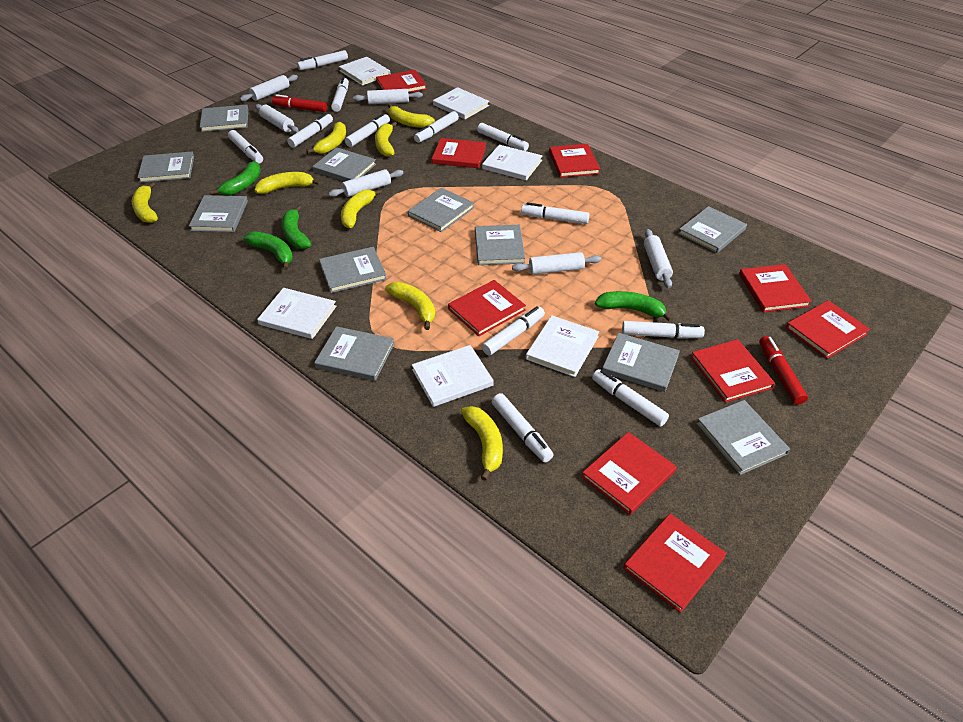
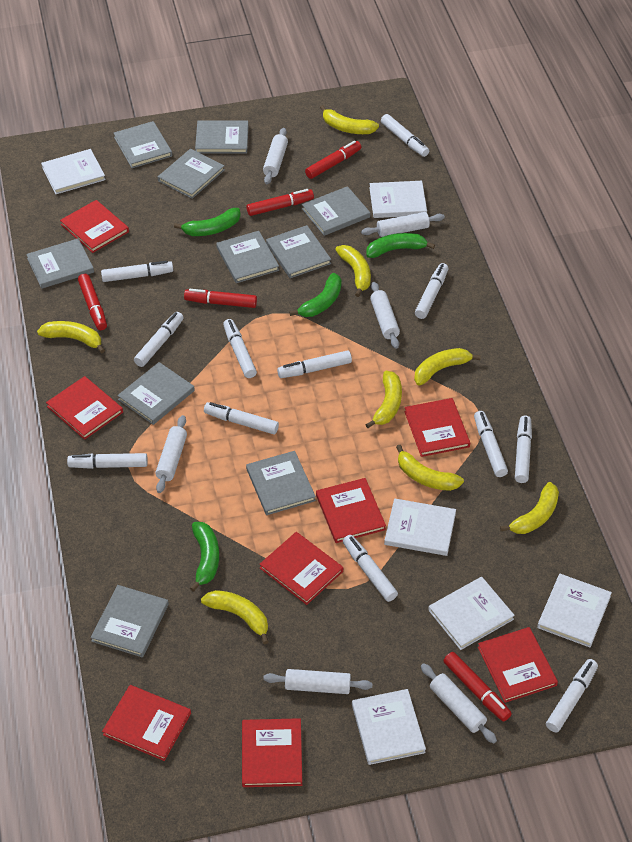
grey book: [137,152,194,183] [189,195,248,232] [200,105,248,132] [313,147,376,181] [314,326,395,381] [319,247,387,293] [408,188,474,232] [475,225,525,265] [602,333,680,392] [678,206,747,253] [696,400,790,475] = 11 -> [26,238,94,289] [91,585,169,657] [114,121,172,168] [117,362,195,425] [158,149,225,199] [195,120,249,154] [216,231,279,283] [246,451,316,515] [266,225,331,278] [302,186,370,236] = 10
red book: [376,70,427,93] [432,138,486,168] [448,280,526,336] [549,144,600,178] [582,432,677,515] [623,513,727,613] [691,339,775,403] [739,264,812,312] [786,300,870,359] = 9 -> [46,376,123,440] [60,200,129,253] [102,685,191,761] [242,718,302,787] [259,532,343,605] [316,478,386,543] [404,398,470,457] [478,627,558,703] = 8
red marker: [272,94,327,112] [759,336,808,405] = 2 -> [78,274,107,330] [184,289,257,308] [246,189,314,216] [305,140,361,179] [443,652,512,722] = 5

